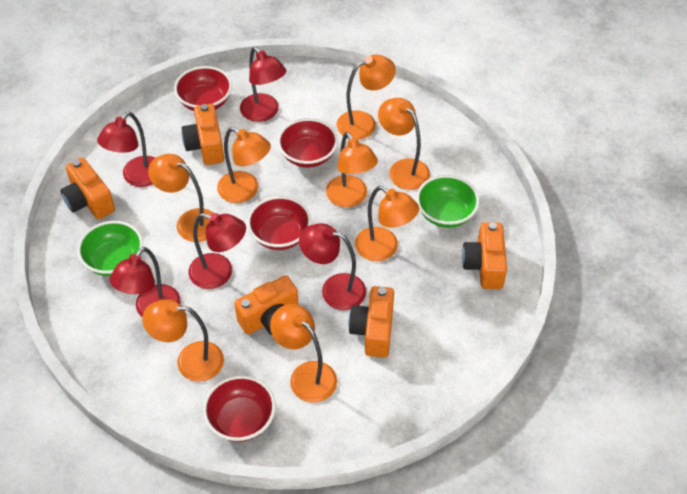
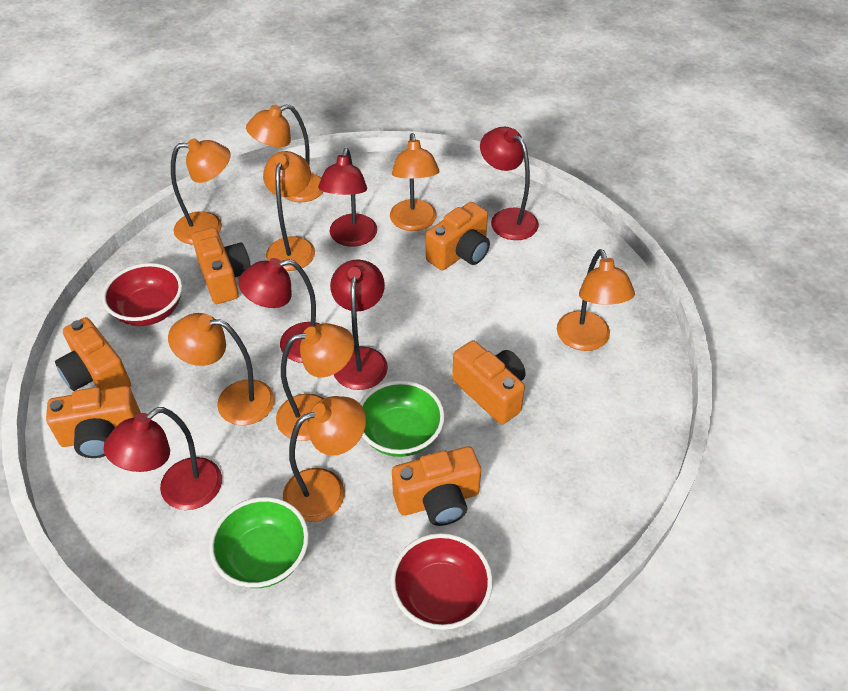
orange camera: [60,158,115,220] [182,104,224,165] [234,275,298,335] [348,286,394,358] [462,222,507,289] = 5 -> [46,386,141,458] [55,317,131,391] [192,228,251,304] [392,446,481,526] [426,202,490,271] [452,340,526,424] = 6
red bowl: [174,66,232,111] [203,375,276,442] [247,196,311,250] [278,118,338,168] = 4 -> [102,263,182,326] [390,533,493,630] = 2

